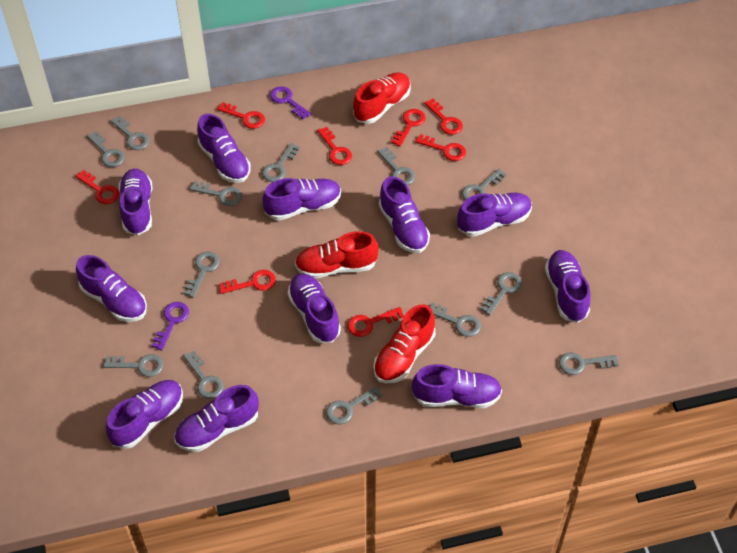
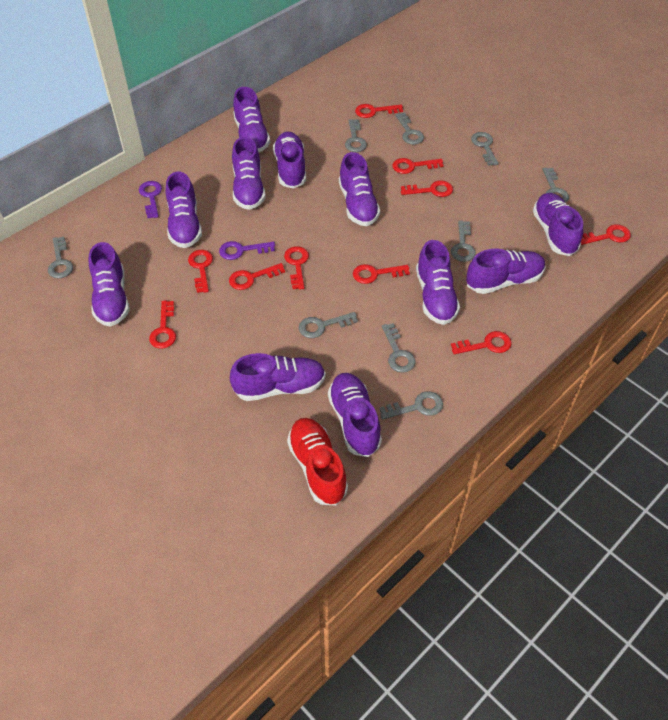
grey key: [87,131,125,167] [103,354,164,377] [111,116,150,150] [183,351,224,399] [184,252,220,298] [190,181,242,206] [262,143,300,182] [326,386,382,424] [378,147,415,185] [429,302,481,337] [462,169,506,200] [481,272,522,315] [559,352,618,375] = 13 -> [48,237,73,278] [299,312,358,338] [345,119,367,152] [379,391,443,419] [382,323,416,373] [395,112,424,145] [451,220,476,262] [471,132,499,166] [543,168,569,202] = 9
red key: [75,170,119,204] [217,102,265,129] [219,270,276,294] [317,127,352,165] [348,307,404,337] [391,109,425,147] [415,134,466,161] [424,99,463,135] = 8 -> [149,301,176,349] [188,250,213,293] [229,263,285,290] [284,246,309,290] [353,264,410,284] [355,104,403,118] [393,158,444,174] [401,180,453,197] [451,331,512,354] [581,224,631,245] = 10
red shoe: [295,231,379,278] [353,72,411,124] [373,304,435,383] = 3 -> [287,418,348,505] = 1

